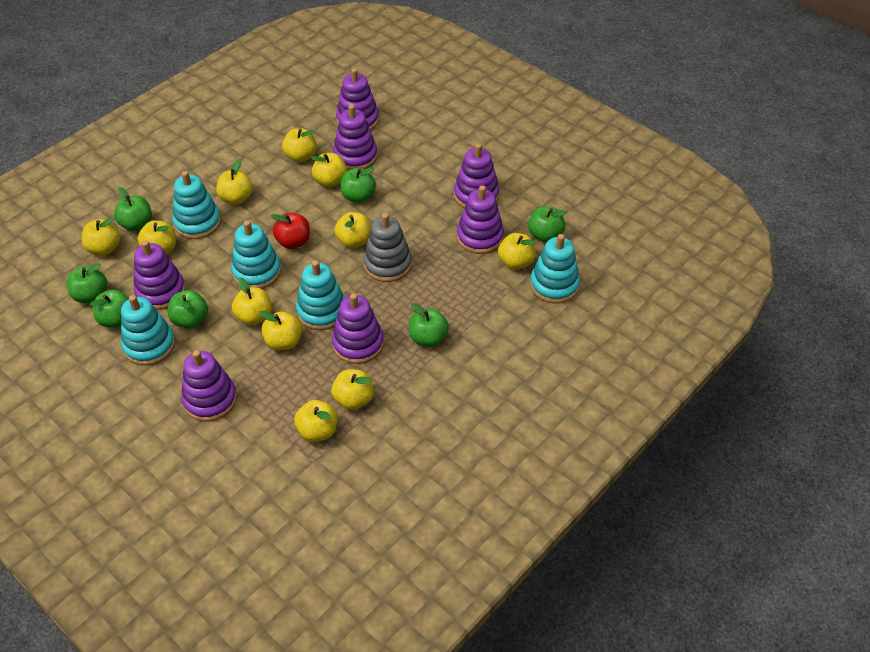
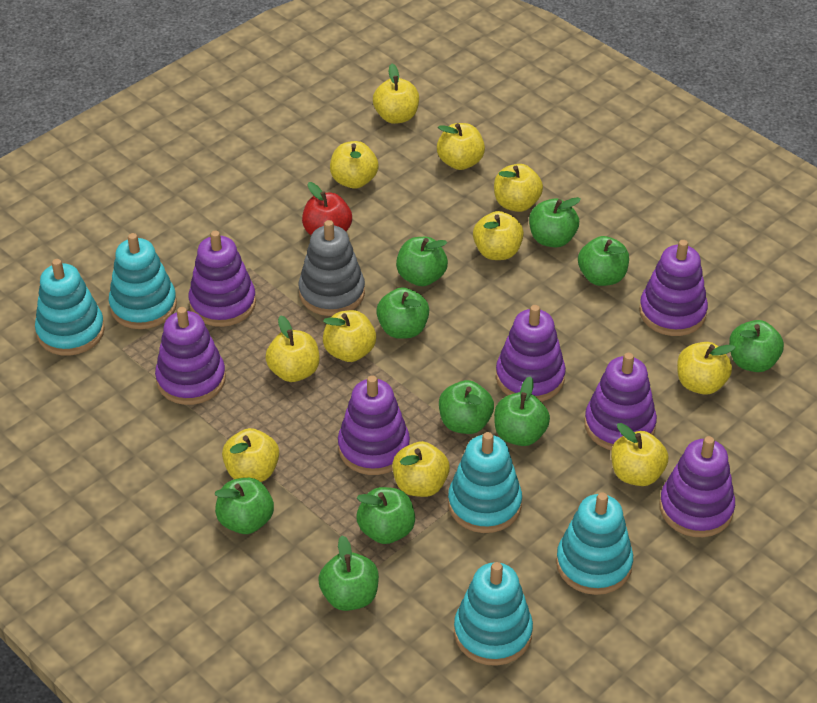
green apple: [67,263,107,303] [90,289,129,328] [114,187,152,231] [168,290,208,328] [340,167,376,203] [409,303,449,347] [528,206,567,242] = 7 -> [215,478,274,534] [318,535,379,611] [357,487,415,544] [376,287,429,339] [396,237,448,286] [439,380,494,434] [494,376,550,446] [529,197,581,247] [578,236,629,286] [729,320,784,372] = 10

